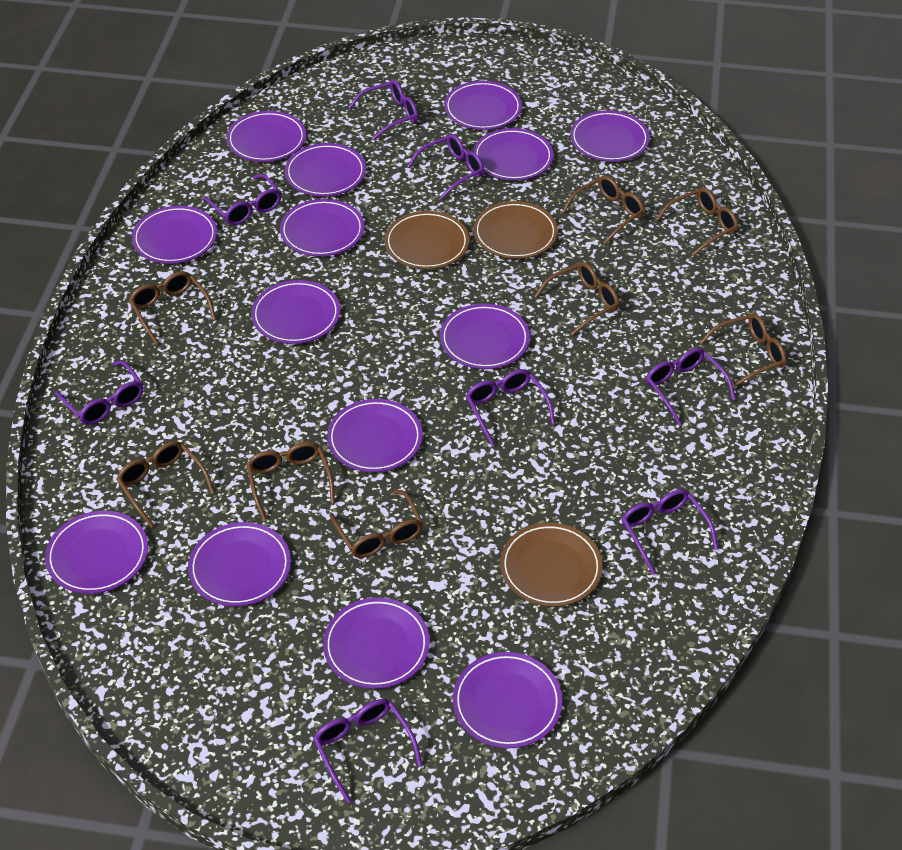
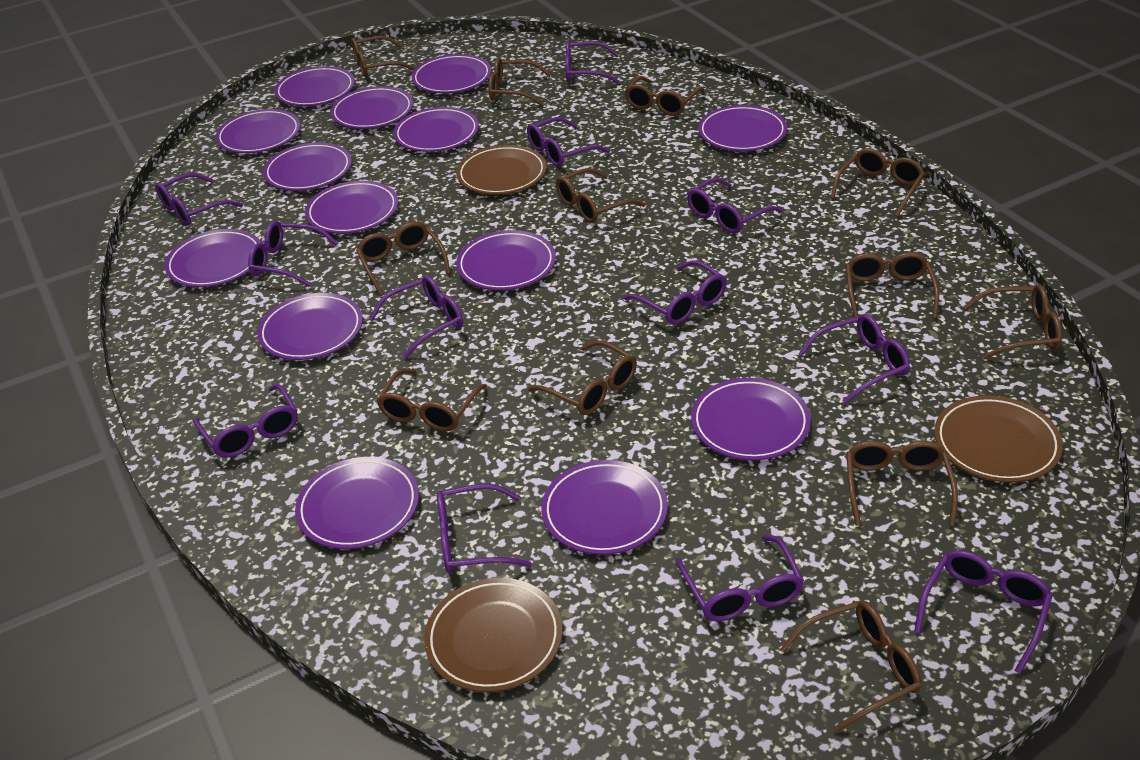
brown glasses: [116,441,215,528] [129,271,216,344] [246,442,335,520] [329,489,423,558] [535,262,619,336] [562,176,645,244] [656,188,738,256] [699,314,786,388] = 8 -> [351,36,415,77] [356,222,451,296] [376,369,487,431] [488,57,552,105] [528,341,637,415] [556,168,646,223] [624,76,705,116] [780,601,921,733] [830,148,925,217] [846,252,939,319] [846,441,958,526] [964,284,1062,359] = 12
purple glasses: [55,361,144,425] [202,174,281,225] [313,699,423,803] [348,80,418,140] [407,134,484,199] [466,369,555,446] [622,489,718,575] [646,348,736,426] = 8 -> [155,173,243,225] [193,384,298,458] [248,221,338,287] [369,275,463,359] [437,483,532,573] [527,117,610,167] [565,40,620,84] [624,260,727,325] [676,535,804,621] [687,178,782,233] [798,314,910,404] [914,550,1053,674] = 12

